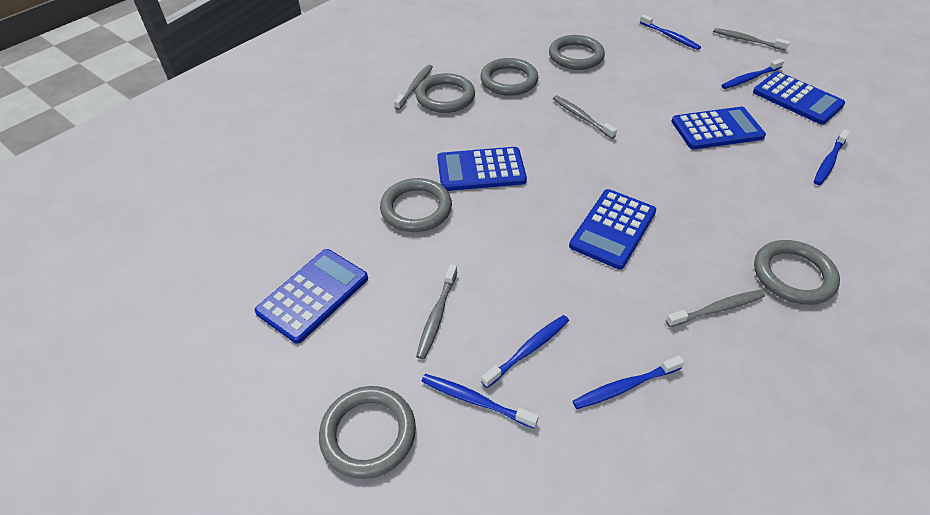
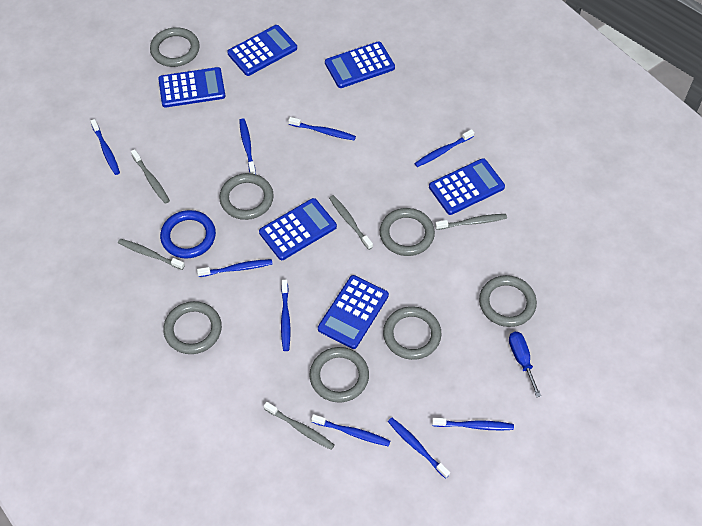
blue calculator: [255,249,368,344] [437,147,527,191] [569,189,656,269] [671,107,766,149] [753,71,845,125] = 5 -> [158,67,225,108] [227,25,297,76] [259,198,337,260] [318,275,389,349] [325,41,395,88] [429,158,505,215] = 6
blue ring: none = 0 -> [160,210,216,258] = 1
blue screwdriver: none = 0 -> [509,332,541,397] = 1
blue toothbrush: [421,374,539,428] [481,315,569,388] [573,356,684,409] [640,15,701,50] [721,59,784,89] [814,129,850,185] = 6 -> [90,119,120,175] [197,259,272,277] [239,118,256,174] [281,279,291,351] [288,117,356,141] [311,414,390,447] [388,418,450,479] [414,129,474,167] [432,418,514,430] = 9
grey ring: [319,386,416,479] [380,178,452,232] [415,73,475,113] [480,58,538,96] [549,35,605,70] [754,240,840,305] = 6 -> [150,27,200,67] [163,301,222,354] [219,173,274,220] [310,347,369,402] [380,208,435,256] [383,306,442,360] [479,275,537,327] = 7

